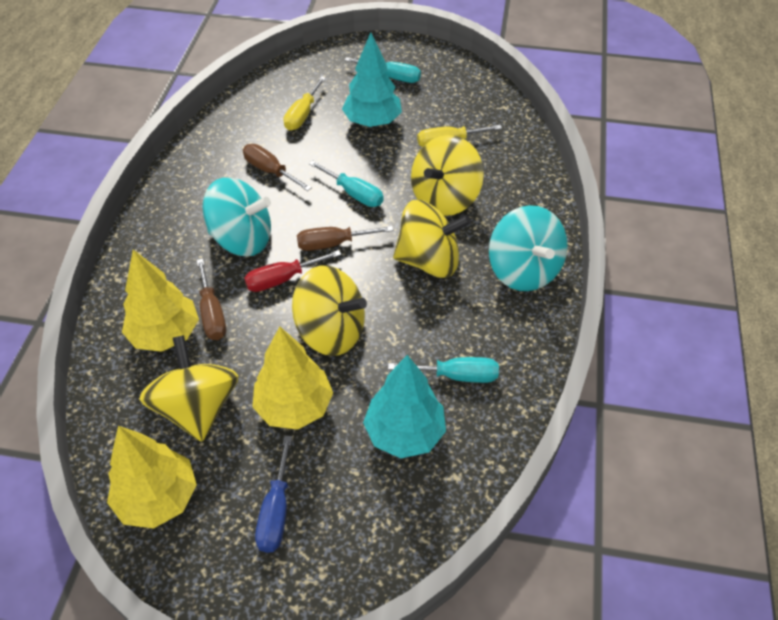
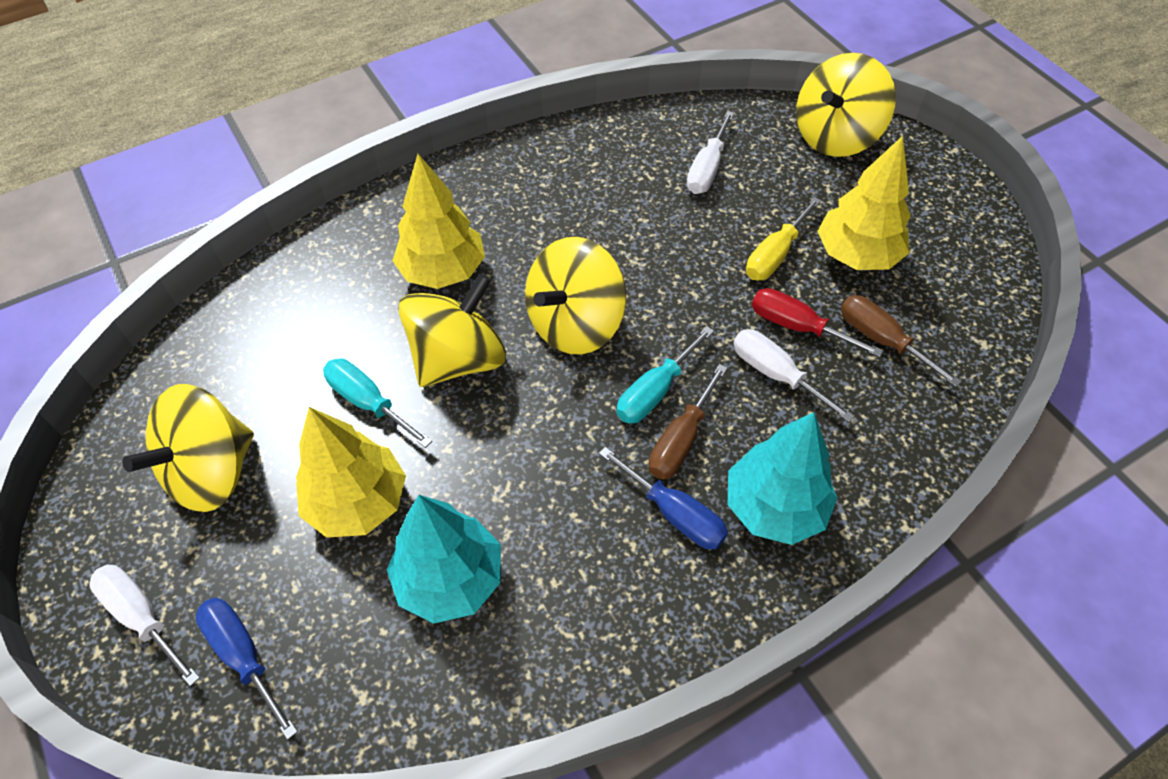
blue screwdriver: [255,436,292,553] = 1 -> [196,598,298,740] [599,447,728,549] = 2
brown screwdriver: [196,259,226,340] [243,144,312,191] [297,226,393,251] = 3 -> [649,364,728,480] [841,295,962,387] = 2
turquoise screwdriver: [309,160,384,207] [344,57,421,83] [388,357,499,383] = 3 -> [323,358,432,448] [616,326,714,424] = 2
turquoise spinning top: [202,177,271,256] [489,205,568,291] = 2 -> none = 0
white screwdriver: none = 0 -> [89,565,200,687] [686,111,734,194] [733,329,855,422] = 3
yellow screwdriver: [283,76,326,131] [417,125,502,147] = 2 -> [746,197,821,280] = 1

